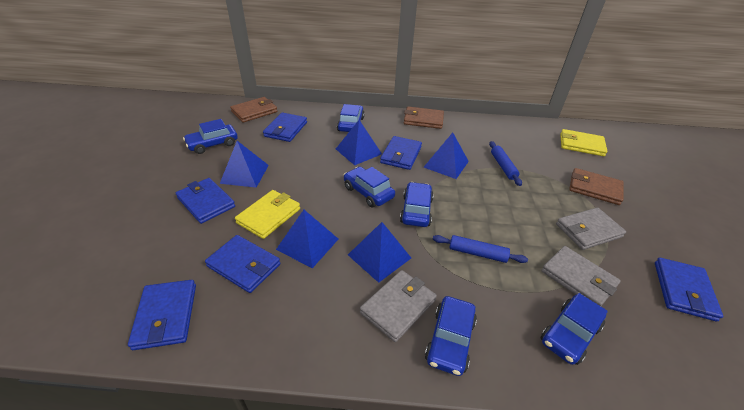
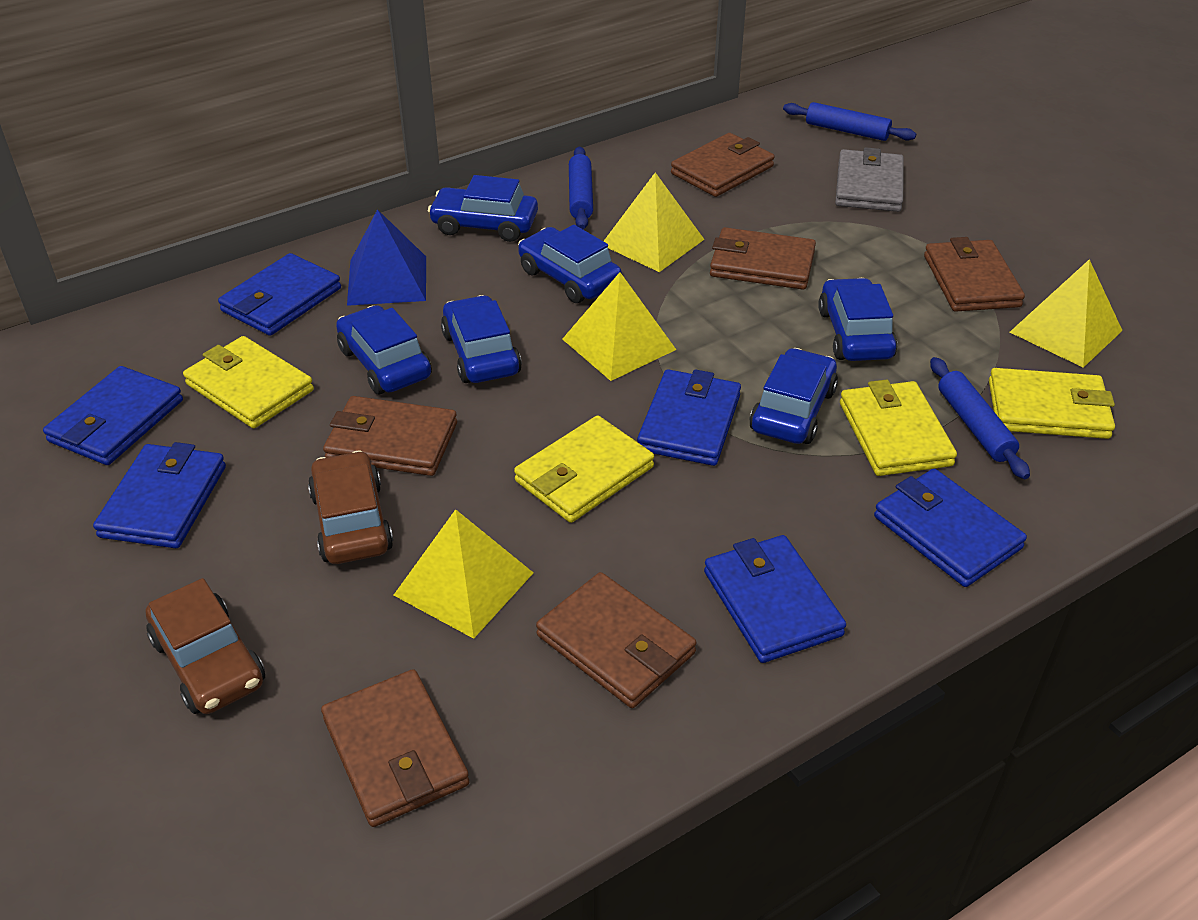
blue pyramid: [220,141,269,188] [276,210,338,268] [336,120,382,165] [348,222,411,283] [424,132,469,179] = 5 -> [347,209,426,306] = 1
blue rolling pin: [433,235,528,263] [489,141,522,186] = 2 -> [569,147,593,229] [783,102,916,141] [930,357,1030,479] = 3
brown car: none = 0 -> [146,578,265,714] [308,450,393,564] = 2
brown wallet: [230,97,277,123] [404,106,444,129] [569,168,624,205] = 3 -> [321,669,469,827] [323,396,457,476] [536,572,697,708] [671,133,775,197] [710,227,816,290] [924,237,1025,312] = 6
grey wallet: [360,270,437,342] [541,246,621,306] [556,208,626,250] = 3 -> [835,147,904,212] = 1
yellow pyramid: none = 0 -> [394,509,533,639] [562,272,676,381] [604,172,705,272] [1010,259,1123,368] = 4
yellow wallet: [235,190,300,239] [560,129,607,156] = 2 -> [183,336,314,428] [514,415,654,523] [840,380,957,476] [989,368,1115,439] = 4

